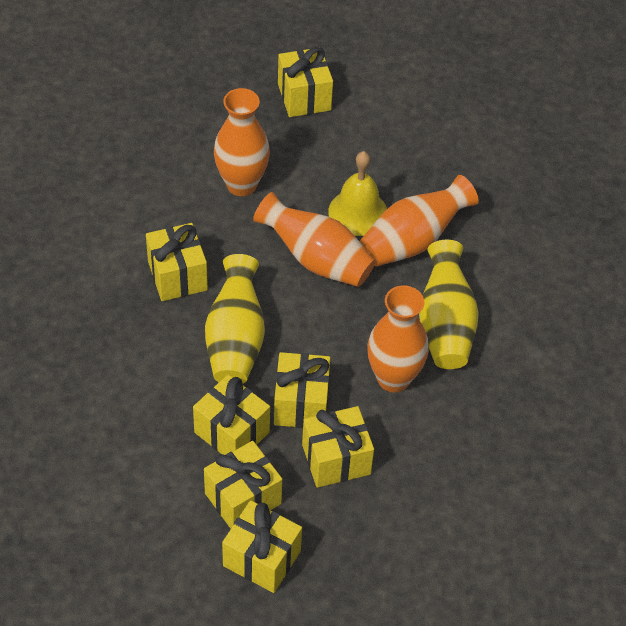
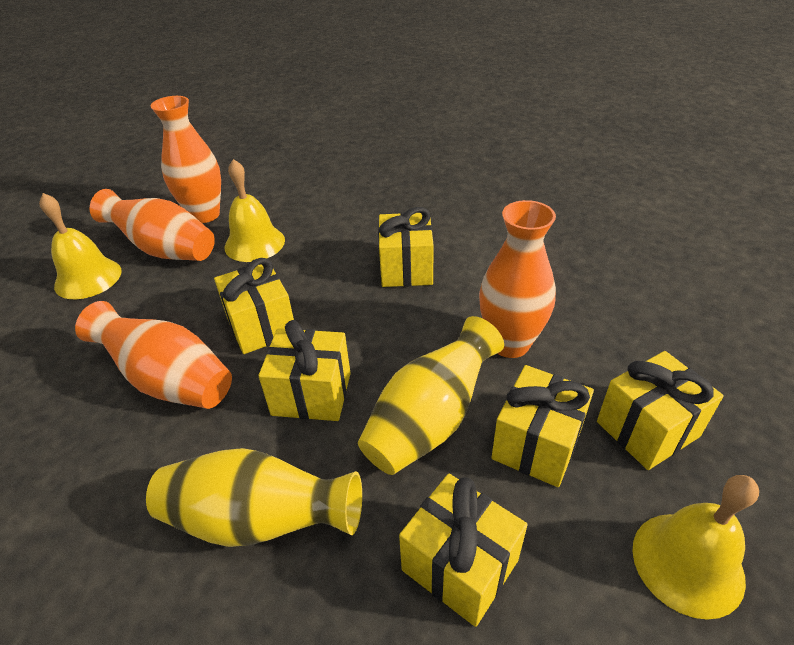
yellow bell: [328,151,387,236] = 1 -> [39,193,122,299] [225,159,285,262] [632,475,759,620] = 3
yellow gift: [146,223,208,301] [193,374,270,455] [204,441,282,529] [222,500,302,593] [274,352,330,428] [278,47,333,117] [302,406,374,488] = 7 -> [214,258,294,354] [258,320,351,421] [378,207,434,287] [399,473,528,627] [491,365,594,487] [597,351,724,470] = 6

